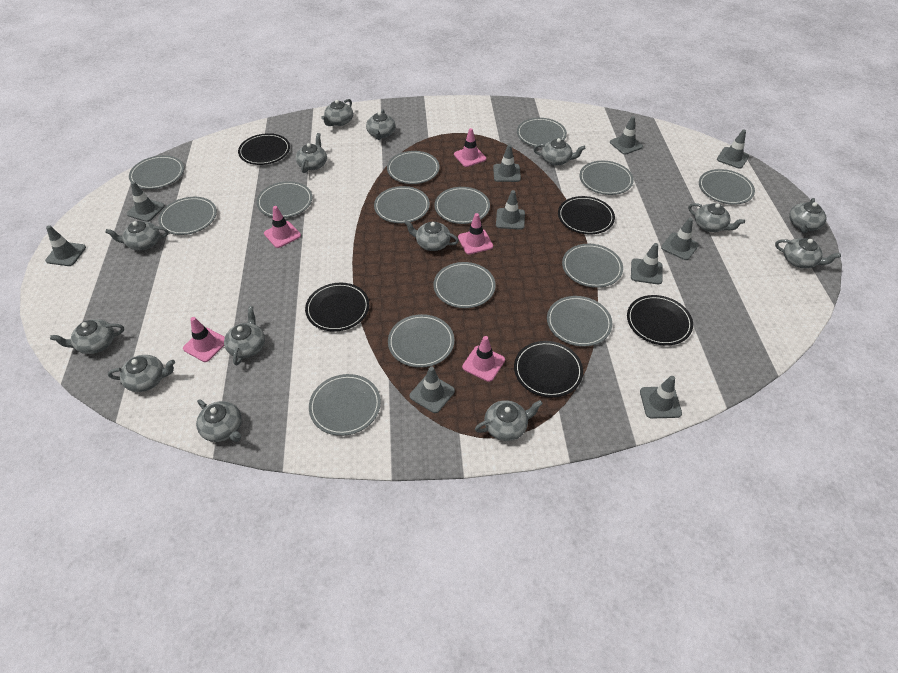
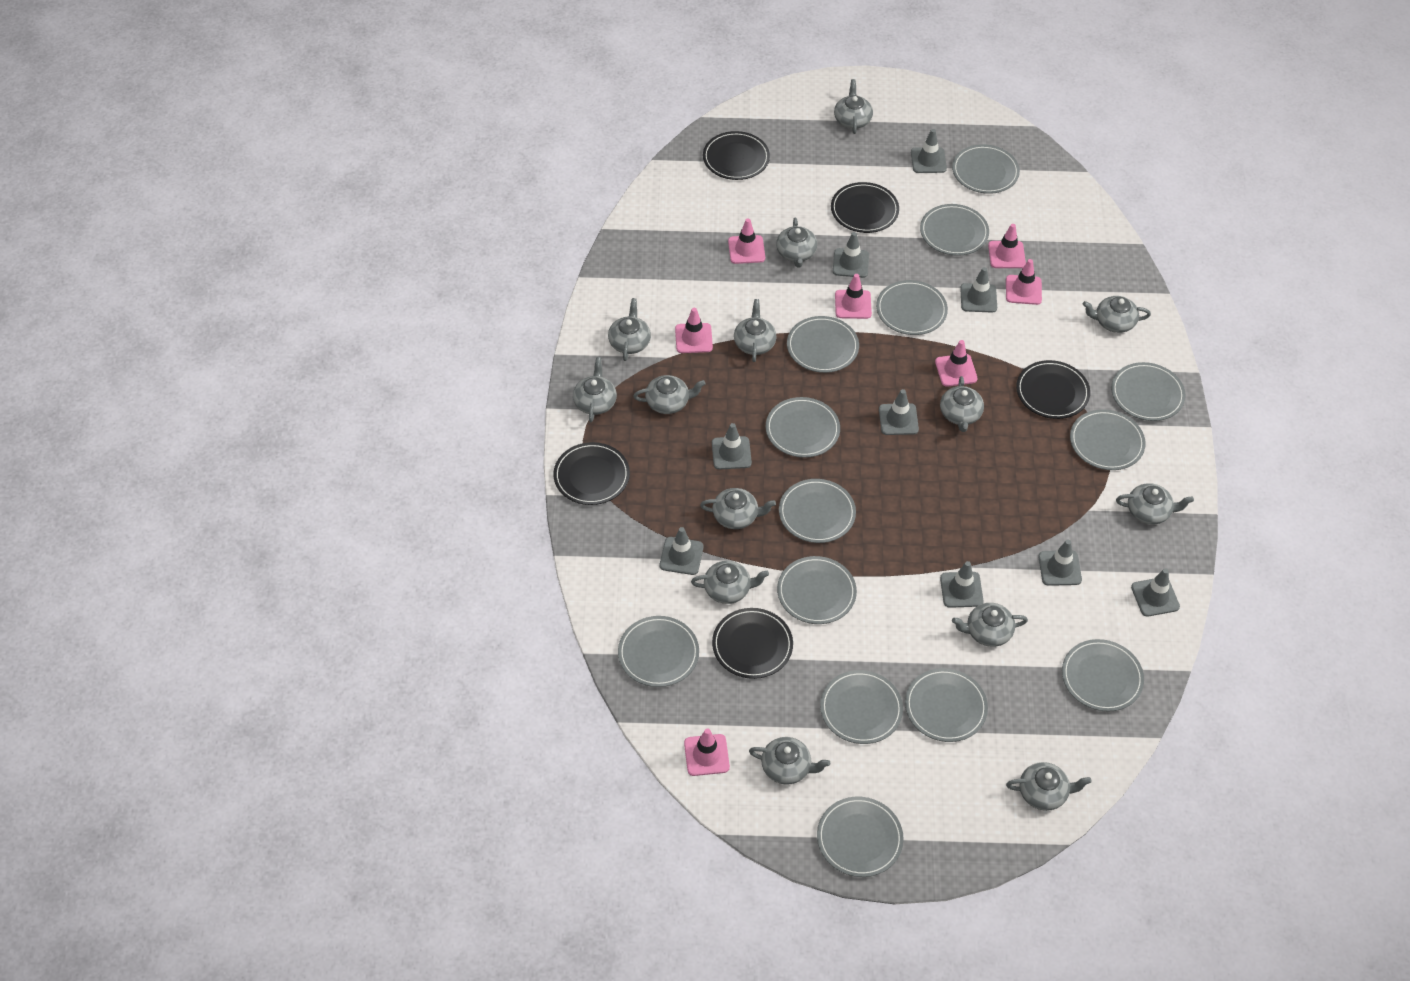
grey traffic cone: [45,225,86,266] [127,181,165,222] [410,367,455,413] [493,145,521,182] [496,190,525,230] [610,116,643,155] [631,243,663,284] [640,376,682,419] [661,218,699,260] [717,130,749,169] = 10 -> [660,527,704,575] [712,423,752,469] [833,232,869,278] [879,389,919,435] [911,129,947,173] [940,561,984,608] [960,267,997,313] [1038,540,1082,586] [1131,569,1180,617] = 9
pink traffic cone: [183,317,225,362] [264,206,301,248] [454,128,486,167] [458,213,493,254] [462,336,505,382] = 5 -> [675,308,713,353] [684,728,730,776] [728,218,765,264] [835,274,872,319] [935,340,978,387] [988,224,1026,268] [1006,259,1042,305] = 7

